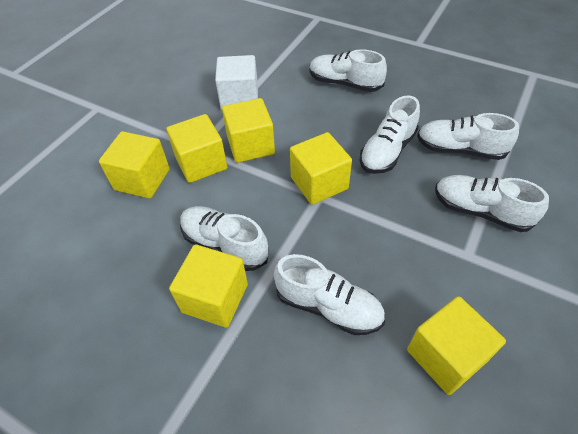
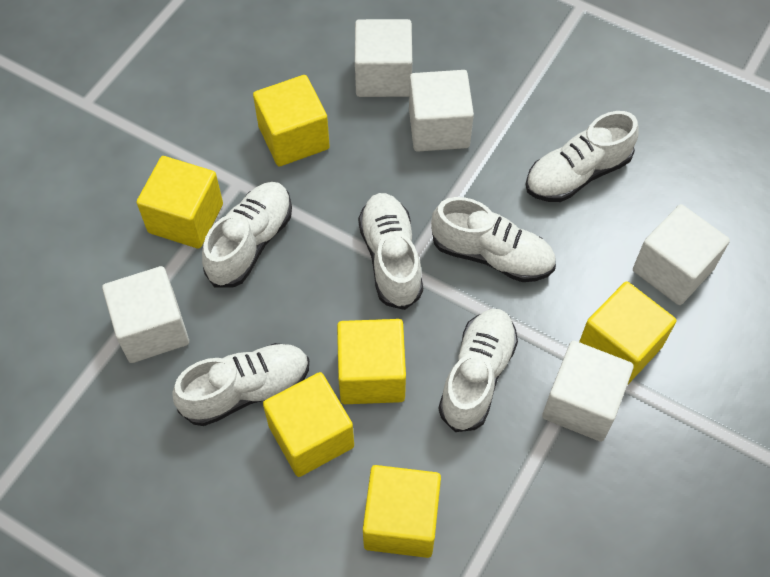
white cube: [215,55,258,110] = 1 -> [102,266,189,363] [355,19,412,97] [409,70,474,152] [542,341,634,441] [633,204,730,305] = 5

